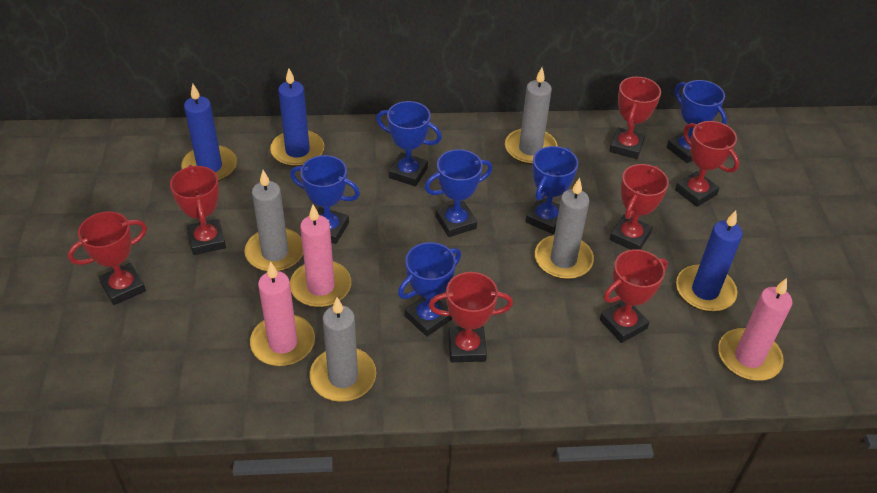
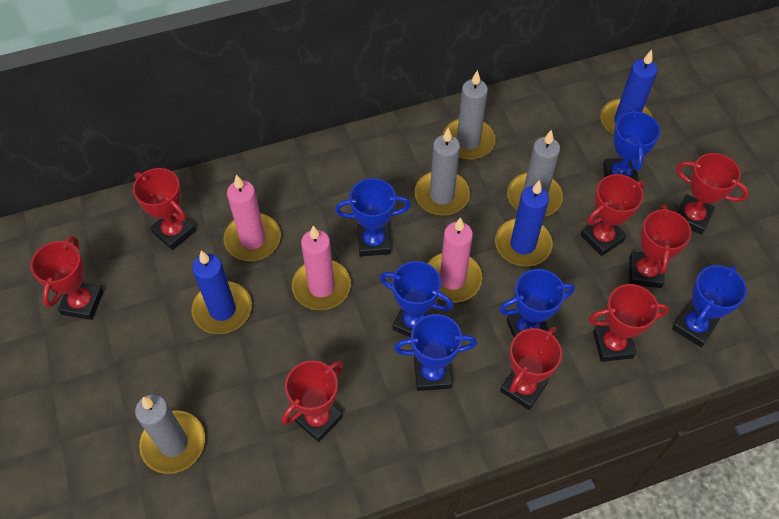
red trophy: [68,212,147,305] [170,165,226,255] [429,272,513,362] [600,249,668,343] [609,77,661,159] [609,164,669,250] [675,121,739,207] = 7 -> [31,236,103,320] [133,168,196,250] [282,360,343,442] [500,327,562,410] [580,174,645,256] [589,284,669,362] [629,205,692,288] [676,153,749,235] = 8

